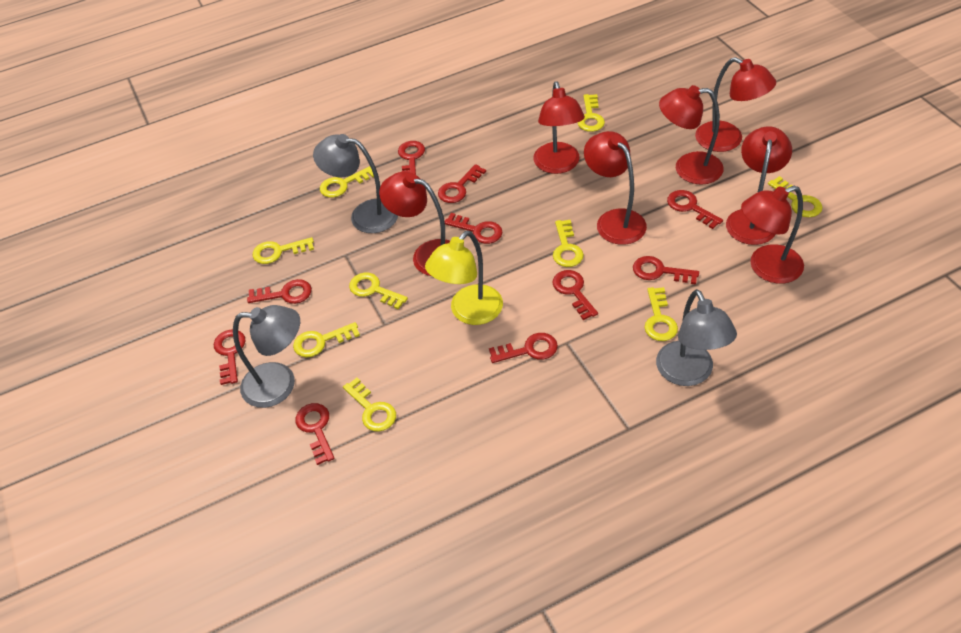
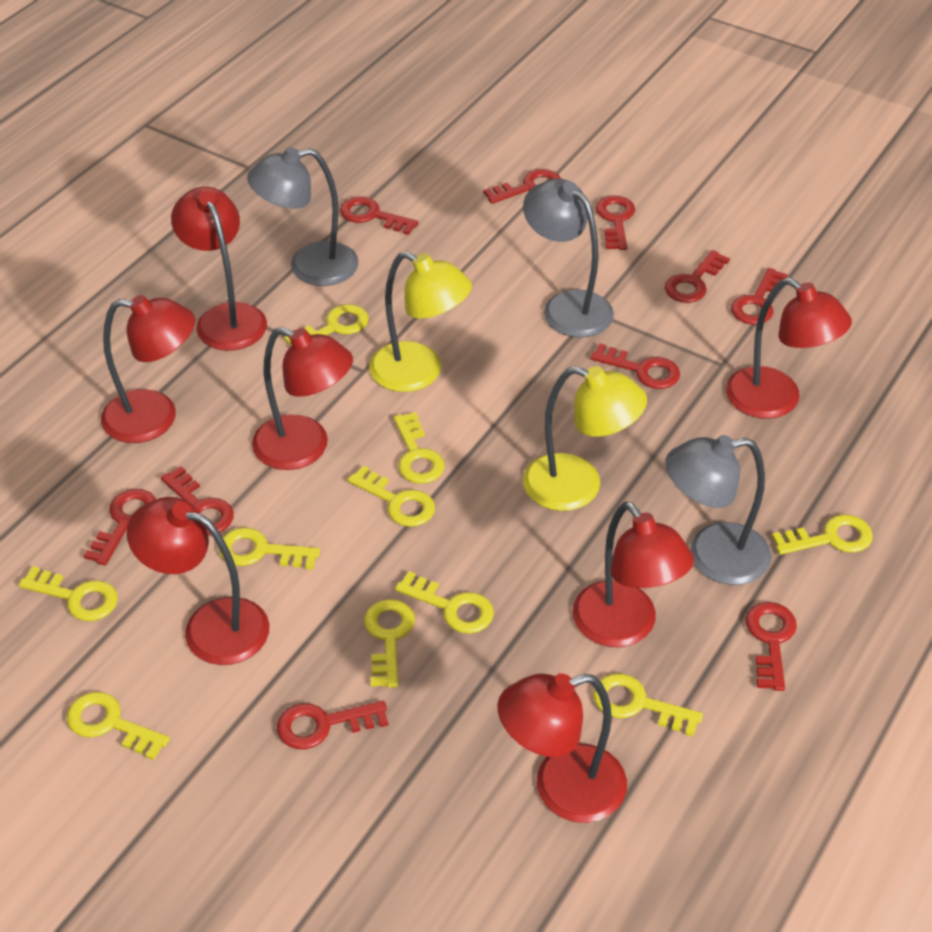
yellow key: [253,237,314,264] [293,322,360,357] [320,166,374,198] [343,378,396,432] [349,272,408,309] [553,220,584,267] [578,94,605,132] [644,287,678,341] [768,176,823,217] = 9 -> [19,566,118,621] [67,692,170,760] [219,527,320,570] [284,304,369,347] [348,465,435,527] [364,599,415,688] [393,412,445,484] [395,571,494,634] [593,673,703,736] [772,514,873,555] = 10
yellow lamp: [425,231,503,325] = 1 -> [369,251,472,392] [523,366,647,511] = 2

